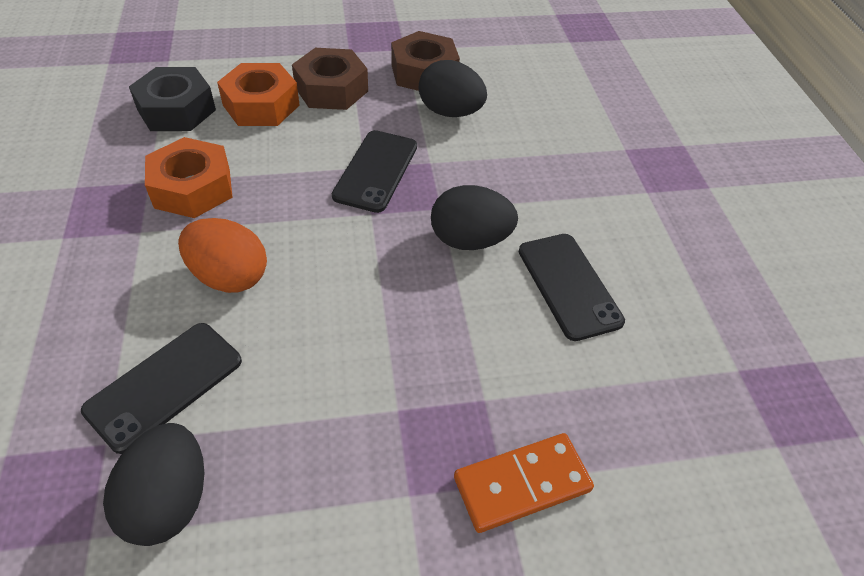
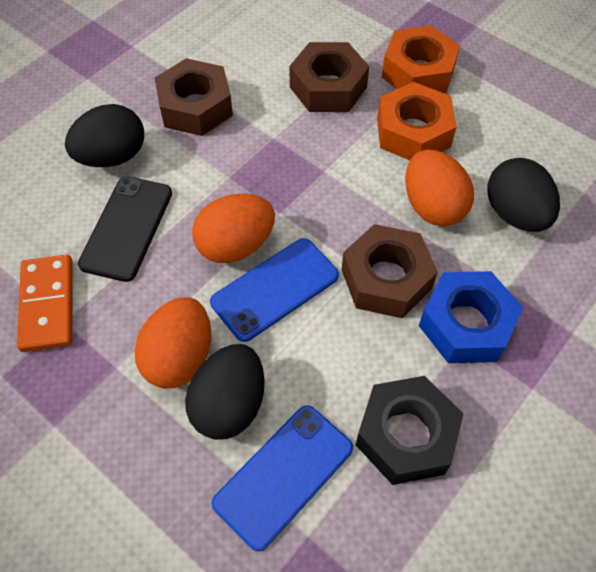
black phone: [81,323,242,454] [332,130,417,213] [519,234,625,341] = 3 -> [78,176,172,282] = 1
blue nut: none = 0 -> [419,271,523,363] = 1
blue phone: none = 0 -> [210,238,339,342] [212,405,353,551] = 2
brown nut: [292,48,368,110] [391,31,460,91] = 2 -> [155,58,233,136] [289,42,369,112] [342,224,438,318] = 3
orange egg: [178,218,267,293] = 1 -> [135,297,211,388] [192,194,275,263] [405,149,474,226] = 3

